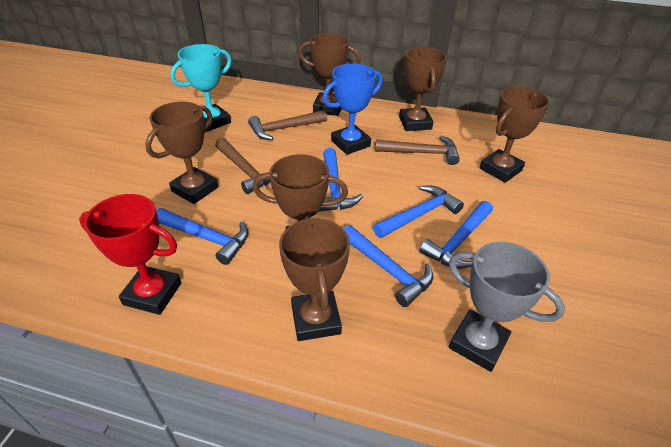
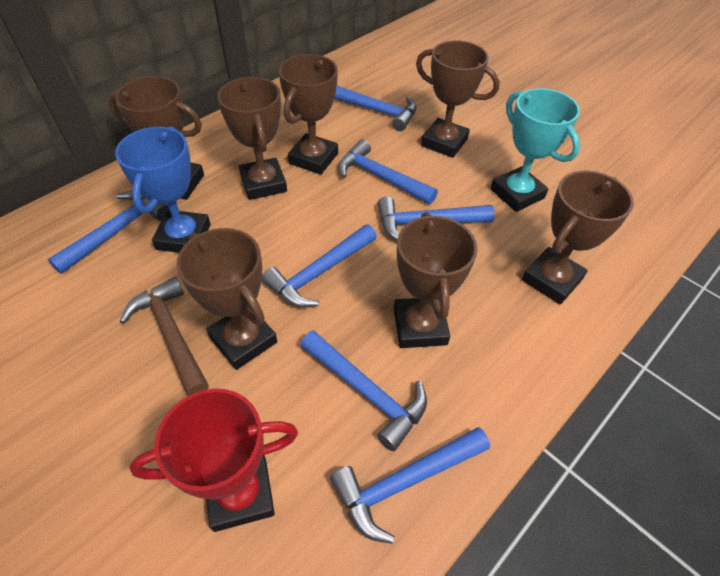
blue hammer: [156,208,249,265] [318,148,363,212] [344,225,433,307] [373,186,464,238] [419,201,493,269] = 5 -> [48,191,169,274] [262,224,377,308] [300,330,427,451] [330,427,490,544] [334,86,416,131] [338,139,438,204] [377,196,495,241] = 7
brown hammer: [215,138,270,194] [248,110,327,140] [375,136,460,165] = 3 -> [119,277,209,396] = 1
brown trophy: [145,102,218,204] [253,154,348,261] [279,216,350,341] [298,33,361,116] [399,47,447,131] [479,87,550,183] = 6 -> [108,76,204,200] [176,228,277,370] [217,77,287,200] [279,54,338,175] [394,212,478,348] [416,40,500,158] [522,171,634,305] = 7
grey trophy: [449,242,565,372] = 1 -> none = 0

